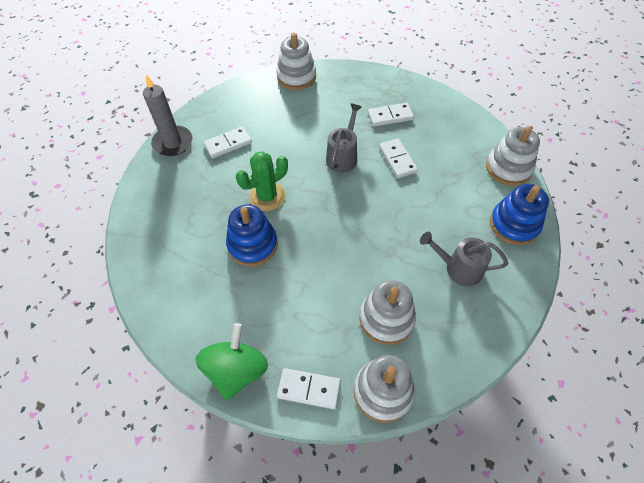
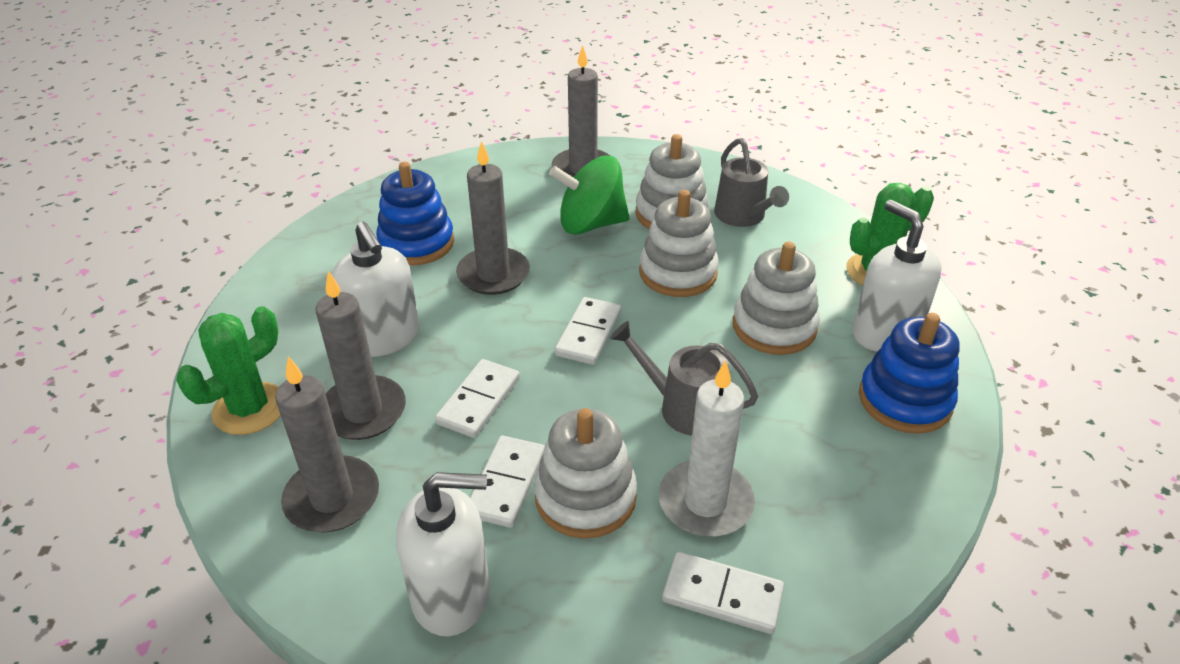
green cactus: [236,151,288,211] = 1 -> [176,306,281,435] [846,183,934,286] = 2
grey candle: [143,75,192,156] = 1 -> [275,357,379,533] [316,271,406,440] [456,141,530,295] [552,45,610,177] = 4
white candle: none = 0 -> [659,360,755,537] = 1
white soap dispenser: none = 0 -> [331,222,419,357] [396,472,490,637] [852,200,942,352] = 3

